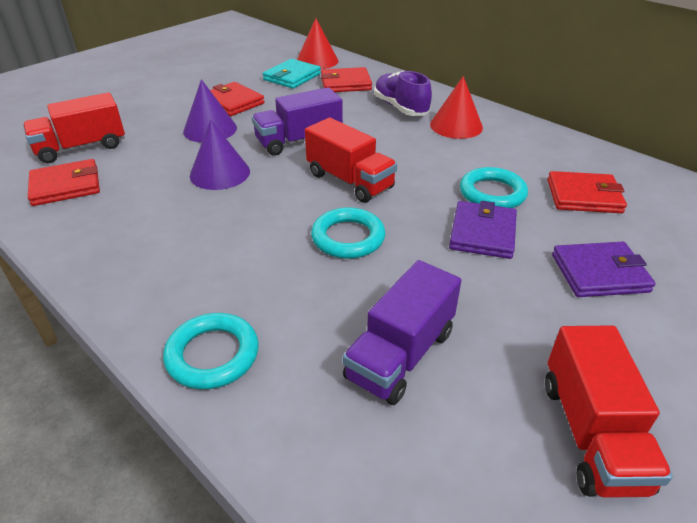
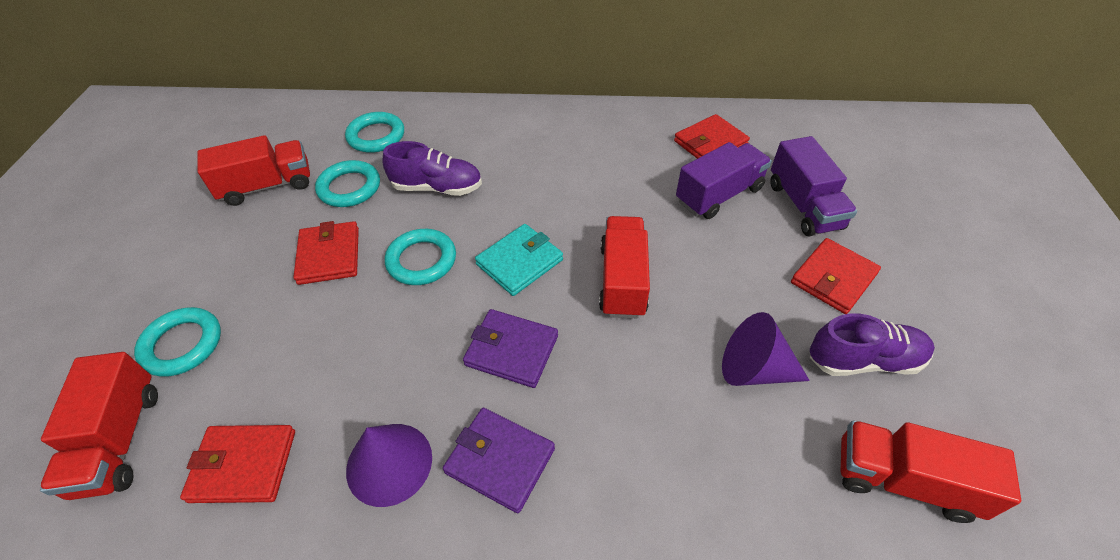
purple shoe: [374,71,432,116] = 1 -> [382,141,482,196] [810,313,935,376] = 2
red cone: [297,18,339,69] [430,76,483,139] = 2 -> none = 0
red truck: [23,92,125,163] [305,118,397,203] [545,325,673,498] = 3 -> [40,352,158,500] [197,135,310,206] [599,216,650,318] [841,420,1021,523] = 4
turquoise ring: [163,313,259,390] [311,207,385,259] [460,167,528,208] = 3 -> [134,307,221,377] [315,160,380,207] [345,112,404,153] [385,229,456,285] = 4

